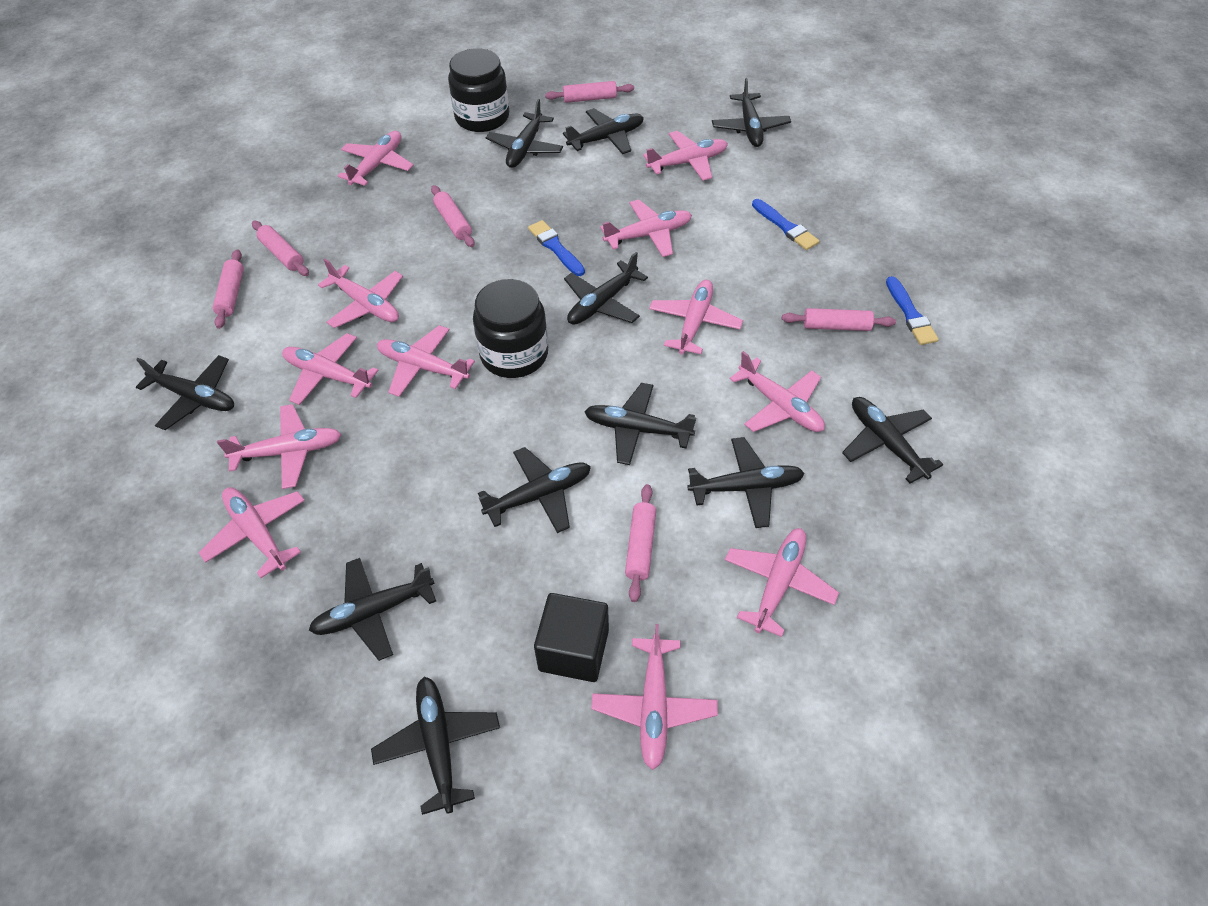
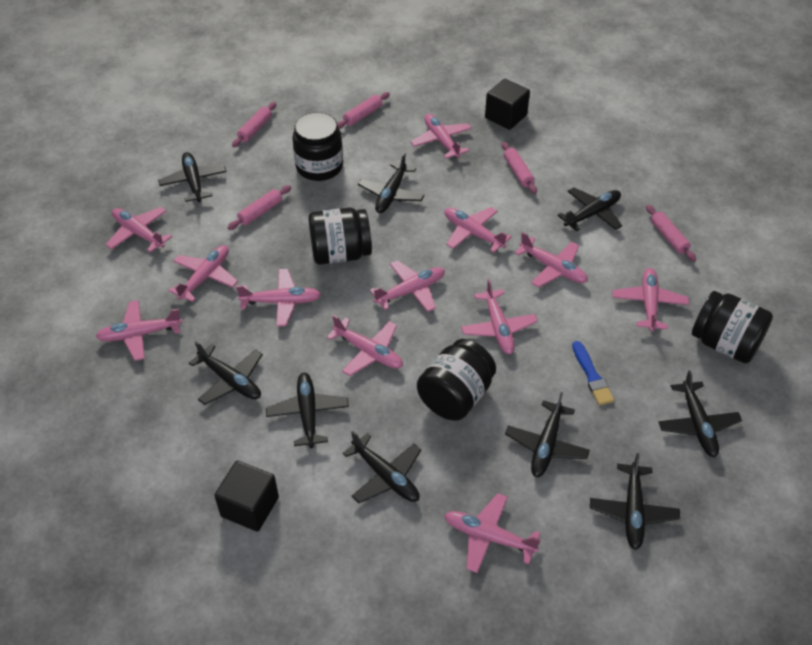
black cube: [534,593,609,682] = 1 -> [214,461,279,532] [485,79,530,130] = 2
black jar: [448,48,509,132] [473,279,548,378] = 2 -> [292,113,343,181] [308,208,372,265] [417,339,496,421] [692,291,773,363] = 4
black plane: [136,355,234,430] [309,558,436,661] [371,677,500,815] [478,447,591,533] [486,99,563,168] [563,108,644,154] [564,252,648,324] [584,383,696,465] [687,437,804,528] [712,78,791,147] [842,397,944,484] = 11 -> [158,152,226,202] [189,341,263,405] [266,373,349,448] [342,430,421,503] [358,153,424,213] [505,392,590,477] [557,187,622,231] [590,453,680,550] [659,371,742,457] = 9
blue brush: [528,220,585,276] [752,199,819,250] [886,276,939,345] = 3 -> [572,341,614,405] = 1
pink rolling pin: [213,249,244,329] [252,221,309,276] [431,185,475,247] [545,81,634,103] [625,484,656,602] [782,308,896,331] = 6 -> [227,185,291,230] [232,102,276,147] [337,92,390,129] [502,142,537,194] [646,205,696,262] = 5

